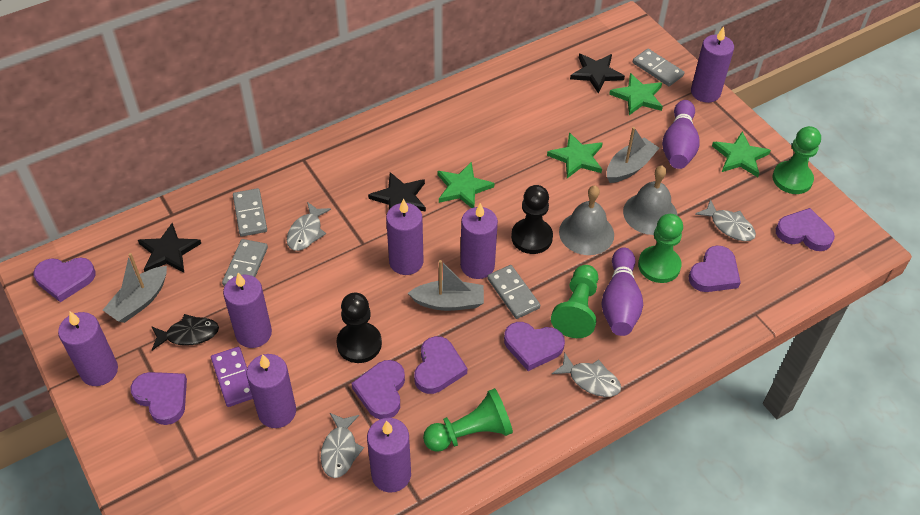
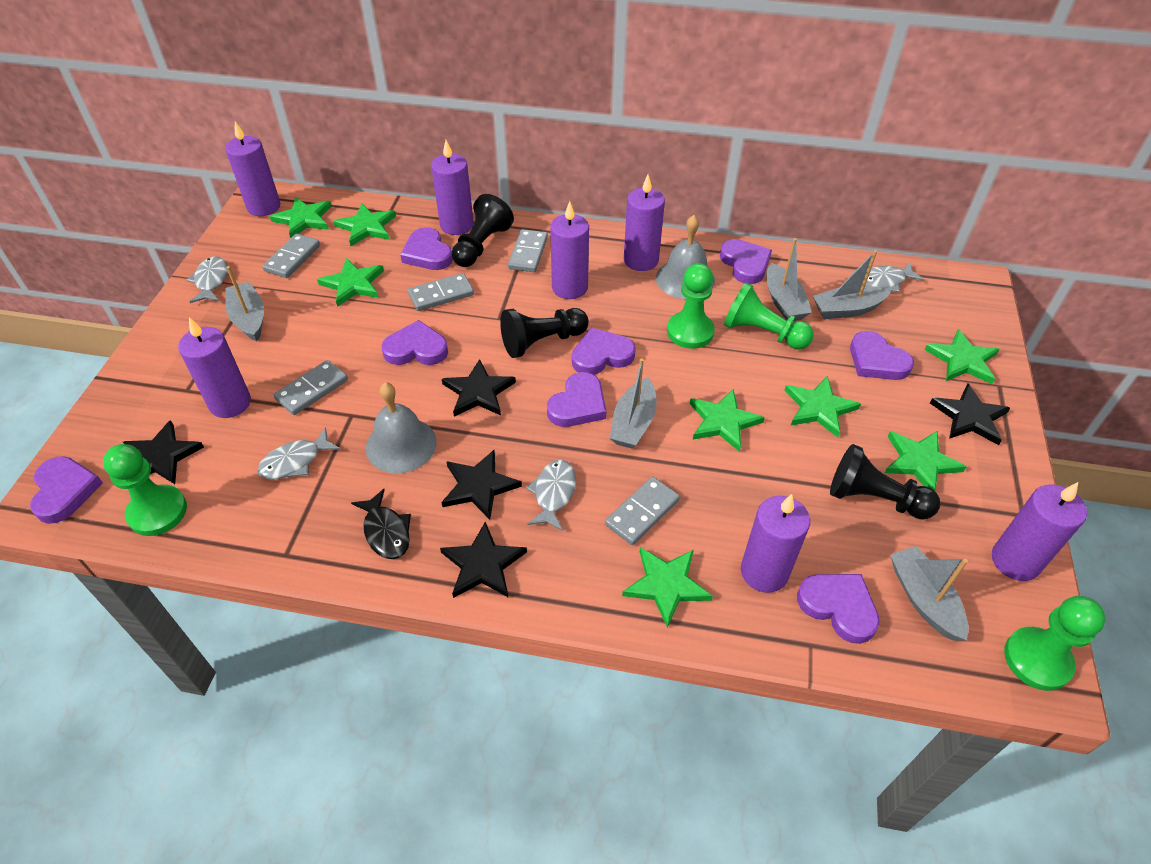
black pawn: [337,293,382,363] [511,185,553,254] = 2 -> [452,194,514,267] [500,308,589,358] [830,444,940,519] = 3
black star: [138,223,201,273] [368,172,426,212] [570,54,625,93] = 3 -> [123,420,204,484] [440,522,527,598] [441,450,522,520] [442,359,516,417] [930,384,1010,445] = 5
green star: [437,162,494,208] [547,132,603,178] [609,73,663,115] [712,132,771,177] = 4 -> [270,197,332,238] [317,258,384,307] [333,204,396,246] [622,547,713,628] [690,389,765,452] [784,376,861,437] [885,431,966,491] [925,329,999,384] = 8
grey boat: [103,253,167,323] [408,260,484,311] [607,127,659,183] = 3 -> [225,266,264,342] [610,358,657,449] [766,238,812,321] [813,250,891,319] [890,546,969,641] = 5
grey domino: [222,239,268,286] [233,188,267,237] [487,265,540,319] [633,49,684,86] = 4 -> [262,234,320,278] [274,360,348,415] [408,273,474,311] [508,229,548,272] [605,477,680,545] = 5
purple bowling pin: [601,247,643,336] [662,100,700,169] = 2 -> none = 0
purple domino: [211,347,253,407] = 1 -> none = 0
purple heart: [33,257,96,302] [131,372,187,425] [352,360,405,419] [414,336,467,394] [504,322,565,371] [689,245,741,292] [776,208,835,251] = 7 -> [30,456,103,524] [381,320,448,365] [400,227,453,270] [547,372,606,427] [572,328,636,375] [720,239,772,284] [797,574,880,644] [850,331,914,380] = 8

